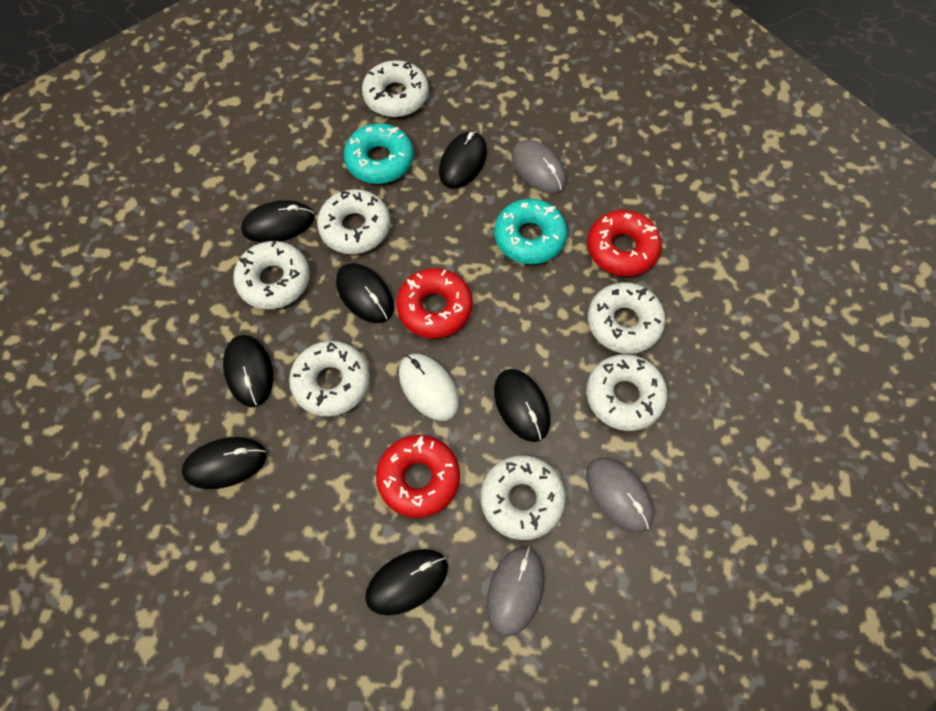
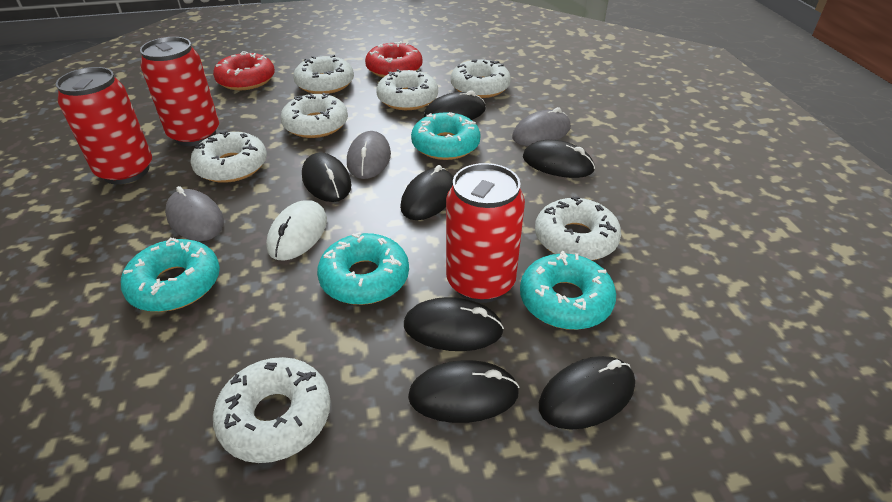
red can: none = 0 -> [56,67,152,184] [140,37,219,146] [446,163,525,303] = 3
red donut: [376,435,460,518] [396,268,472,338] [587,210,662,276] = 3 -> [213,51,275,90] [365,41,422,77] = 2
turquoise donut: [344,123,414,184] [494,199,567,264] = 2 -> [121,238,220,312] [317,232,409,305] [411,112,481,160] [520,251,616,330] = 4

